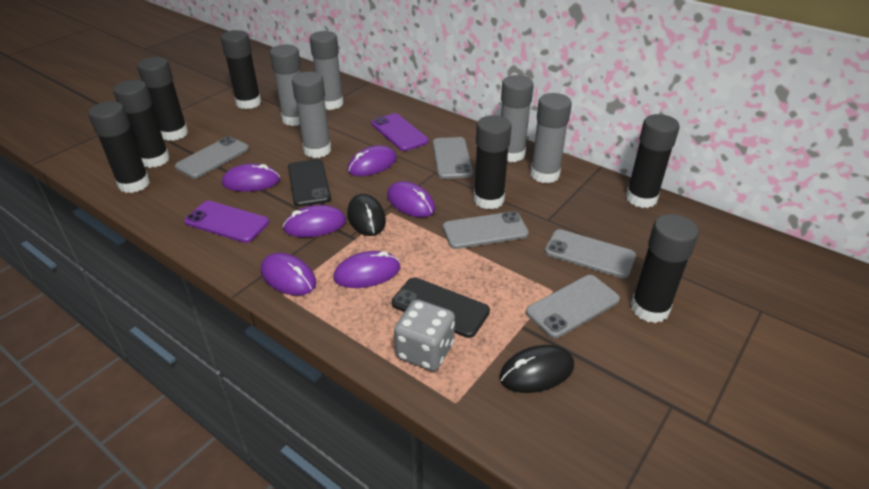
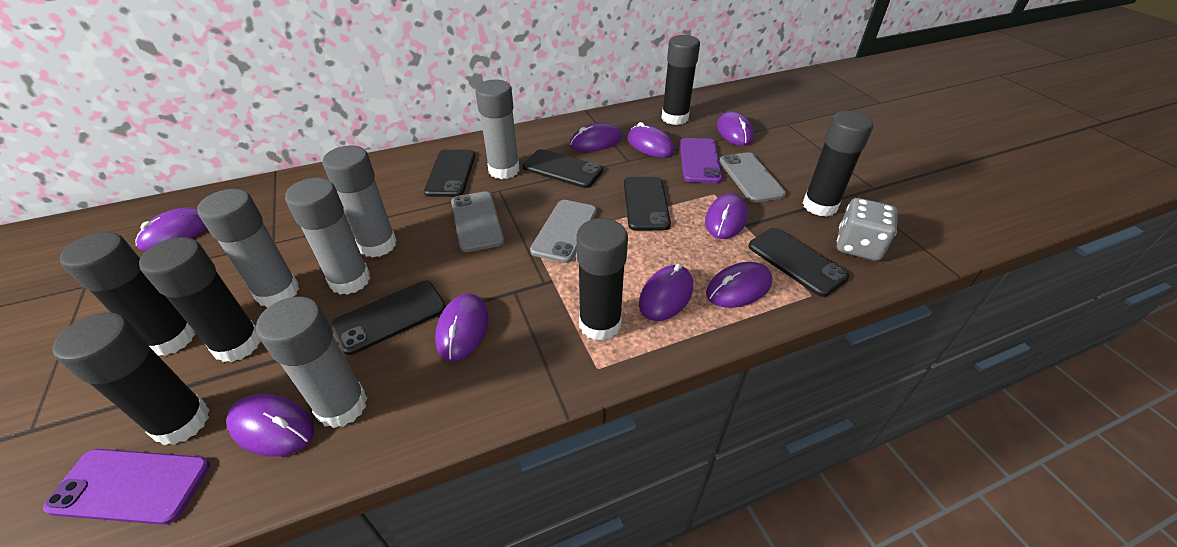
black glue stick: [88,101,150,193] [113,80,170,168] [137,57,188,141] [221,30,261,109] [474,115,512,209] [626,114,680,208] [631,214,699,323] = 7 -> [53,312,210,445] [60,232,196,356] [139,237,261,362] [576,218,628,341] [661,35,700,125] [803,111,874,217] = 6
black mouse: [347,194,386,236] [499,345,574,393] = 2 -> none = 0
black phone: [288,159,331,207] [392,277,490,338] = 2 -> [331,281,446,355] [424,150,475,197] [523,149,603,188] [624,177,671,231] [748,228,849,297] = 5
grey phone: [175,136,249,178] [433,137,473,179] [443,211,529,249] [526,275,620,338] [545,229,636,279] = 5 -> [451,192,504,252] [530,200,597,263] [719,152,786,203] = 3
purple mouse: [222,164,280,192] [261,253,316,296] [283,205,346,237] [333,251,400,288] [347,145,397,176] [387,181,435,217] = 6 -> [135,207,207,251] [226,394,314,457] [435,293,488,361] [570,123,622,152] [627,122,675,158] [639,264,693,321] [705,193,748,239] [706,262,773,308] [717,111,754,146] = 9

